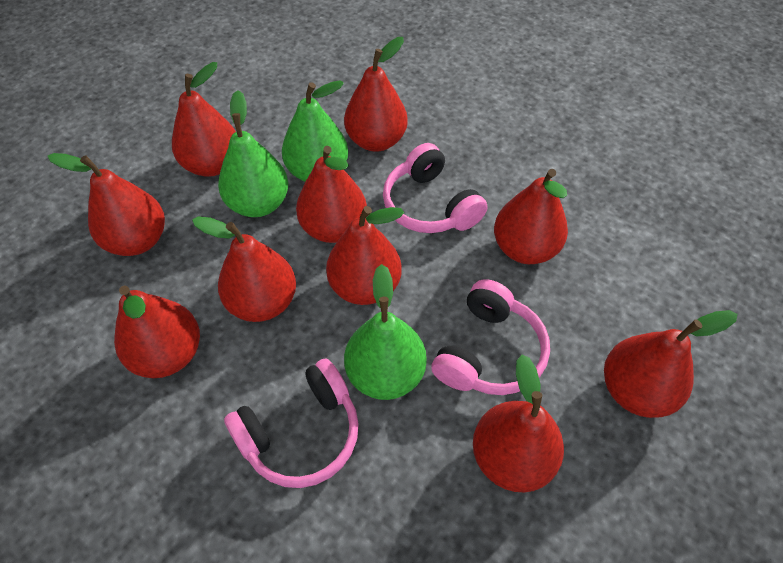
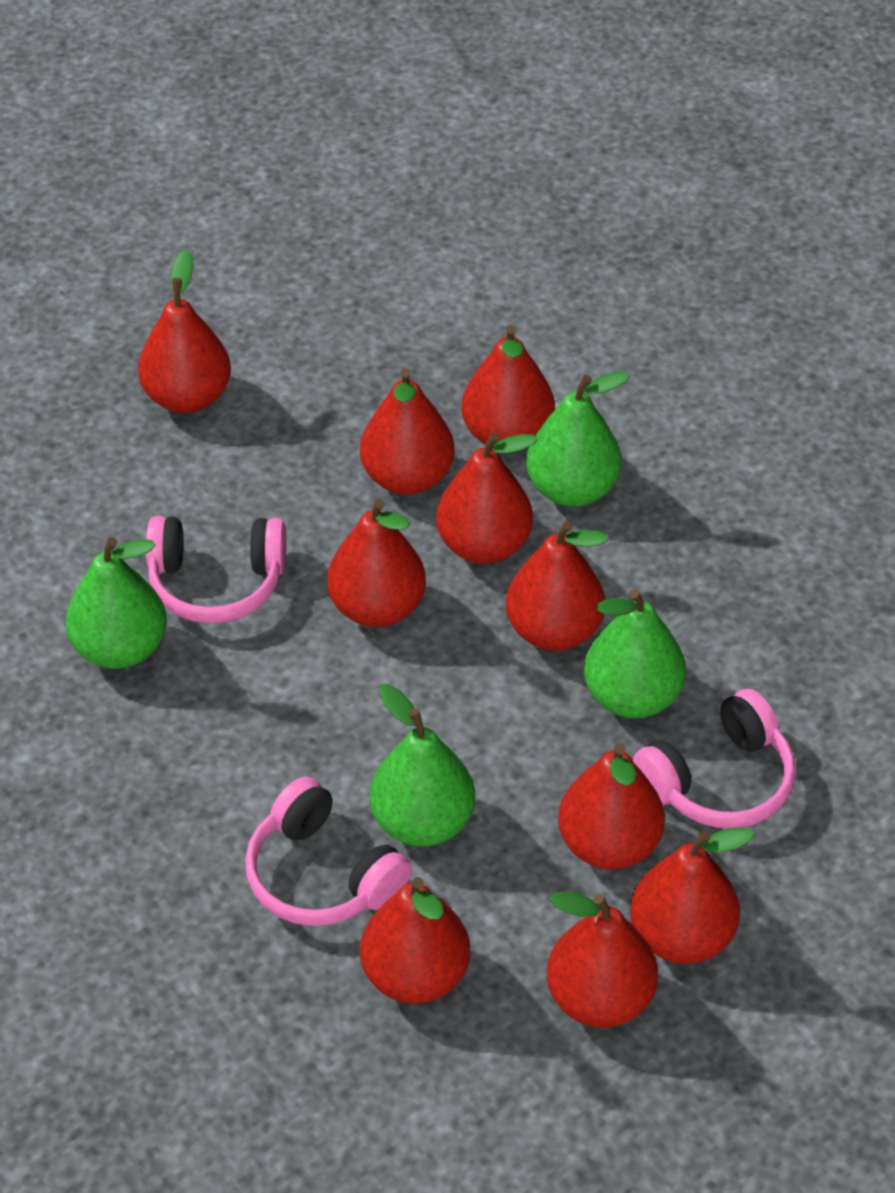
green pear: [218,90,288,217] [282,80,348,182] [344,264,427,400] = 3 -> [66,537,167,669] [370,684,475,847] [526,372,630,507] [584,589,686,718] = 4

